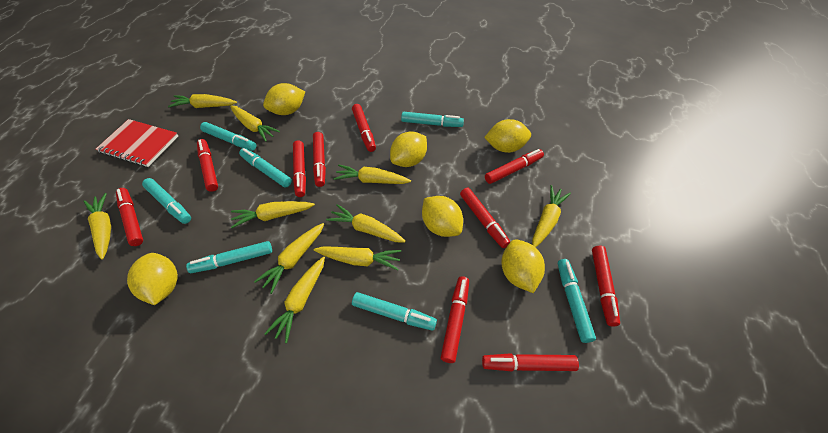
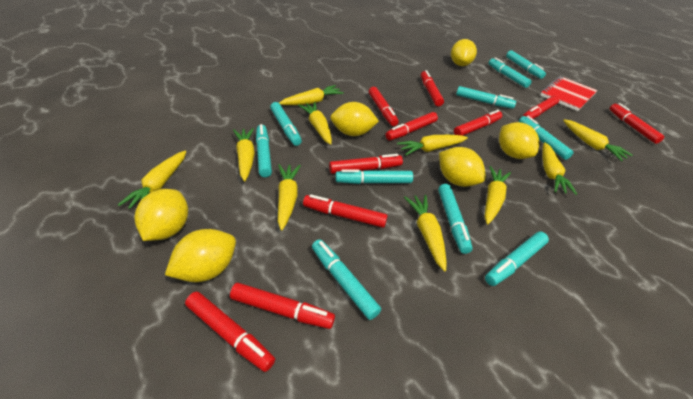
turquoise marker: [142,178,191,224] [186,241,272,273] [200,122,256,151] [239,148,292,188] [352,292,437,331] [401,112,464,127] [558,259,596,343] = 7 -> [256,124,272,177] [270,102,302,146] [312,239,381,320] [335,170,413,184] [438,184,473,254] [456,86,516,109] [485,231,549,286] [489,57,532,88] [506,50,546,79] [519,116,573,160] = 10

